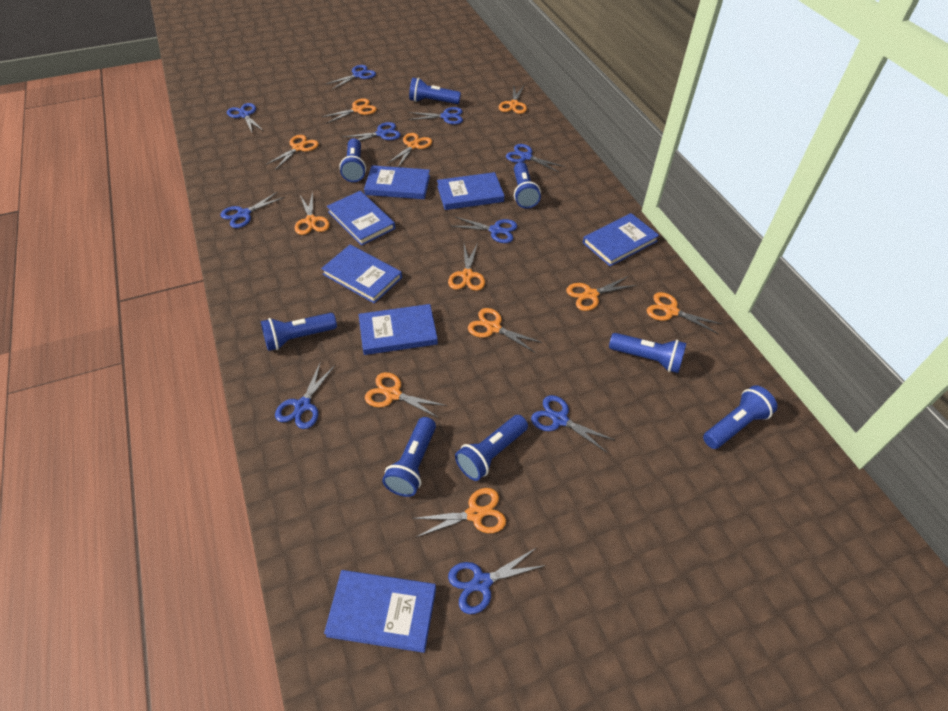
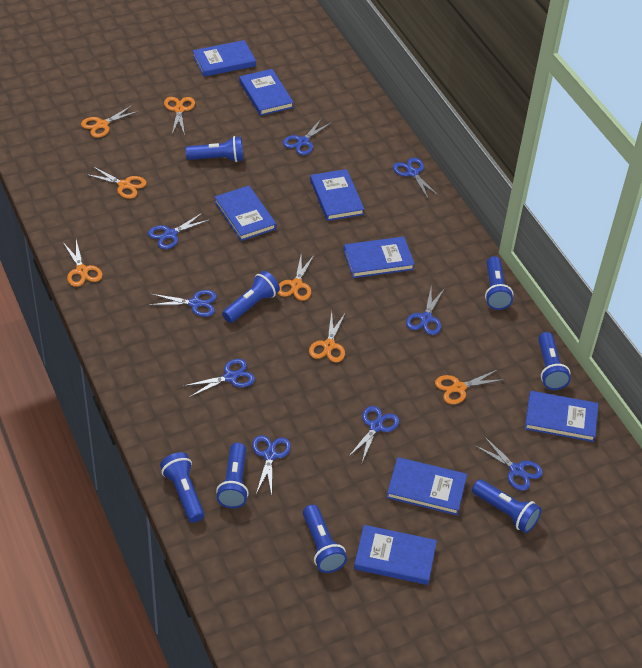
blue book: [321,245,402,303] [324,570,436,653] [327,191,395,246] [359,304,438,355] [364,165,430,199] [437,172,505,210] [583,213,659,266] = 7 -> [193,40,256,77] [215,186,276,241] [239,69,294,116] [310,169,365,221] [344,237,415,278] [354,525,437,585] [387,457,467,515] [525,391,598,442] = 8
blue scissors: [220,191,285,228] [227,103,264,134] [275,361,336,429] [326,65,376,89] [344,122,401,145] [409,107,463,124] [448,548,546,614] [451,217,517,243] [506,144,564,172] [531,395,614,453] = 10 -> [148,213,209,249] [150,290,217,317] [183,359,255,397] [252,435,291,496] [283,118,332,155] [348,406,399,462] [393,158,440,200] [406,288,445,335] [474,436,543,491] = 9
orange scissors: [266,135,319,170] [295,192,330,235] [322,98,377,124] [365,372,447,419] [387,133,432,167] [412,488,506,537] [448,242,485,291] [468,308,542,353] [499,86,527,114] [566,276,637,311] [647,292,722,334] = 11 -> [64,240,102,287] [81,105,139,138] [85,166,147,199] [164,97,195,135] [278,254,315,301] [309,312,346,363] [435,370,505,404] = 7

